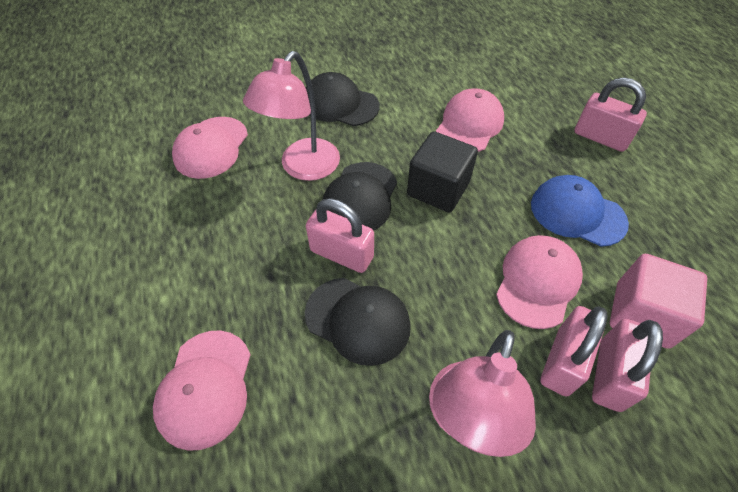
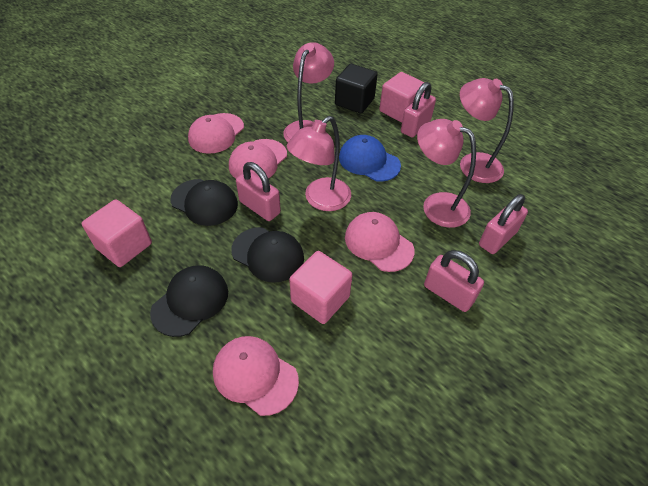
pink cube: [610,254,707,349] = 1 -> [82,199,152,267] [289,251,352,324] [379,72,425,123] = 3
pink lamp: [243,51,340,181] [429,330,536,457] = 2 -> [283,42,334,142] [287,116,351,211] [417,119,476,228] [460,78,514,183] = 4

